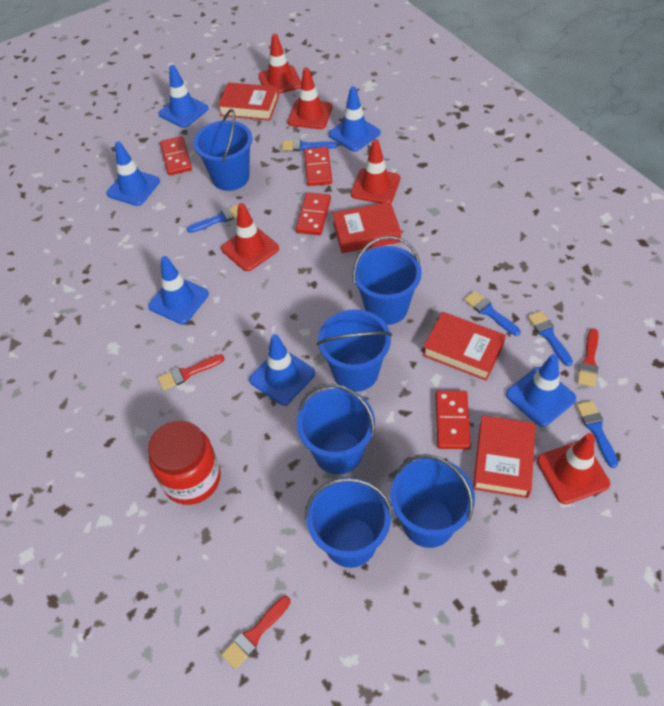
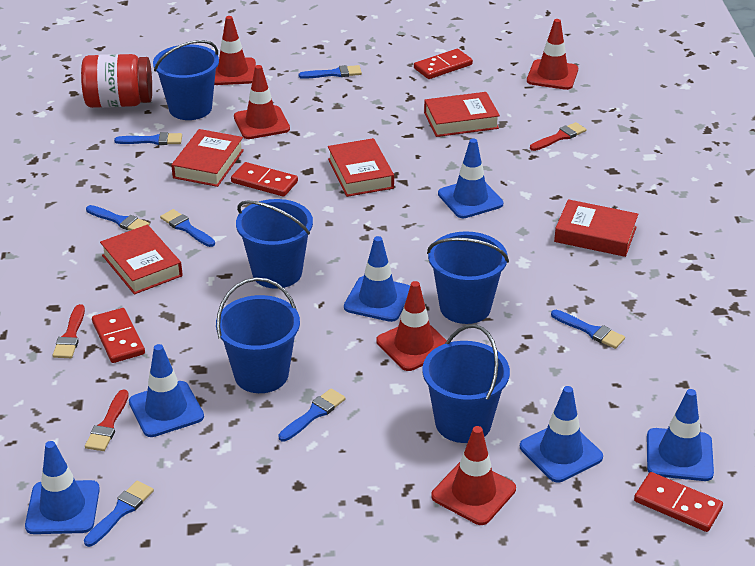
blue brush: [187,205,238,233] [282,139,337,151] [464,291,521,336] [528,311,573,366] [576,401,618,468] = 5 -> [84,481,154,547] [86,205,150,231] [114,132,182,145] [160,209,215,247] [278,388,346,442] [299,65,362,79] [551,310,625,349] = 7
blue bucket: [193,109,252,191] [297,384,375,475] [305,477,393,568] [317,309,392,392] [353,236,422,325] [390,454,475,548] = 6 -> [153,40,219,120] [216,277,300,393] [236,199,313,289] [422,324,510,443] [427,231,509,324] = 5
red book: [218,82,279,121] [332,202,401,253] [422,312,506,381] [473,415,536,498] = 4 -> [100,225,183,294] [171,129,244,187] [328,138,394,197] [424,92,500,137] [554,199,638,257] = 5

